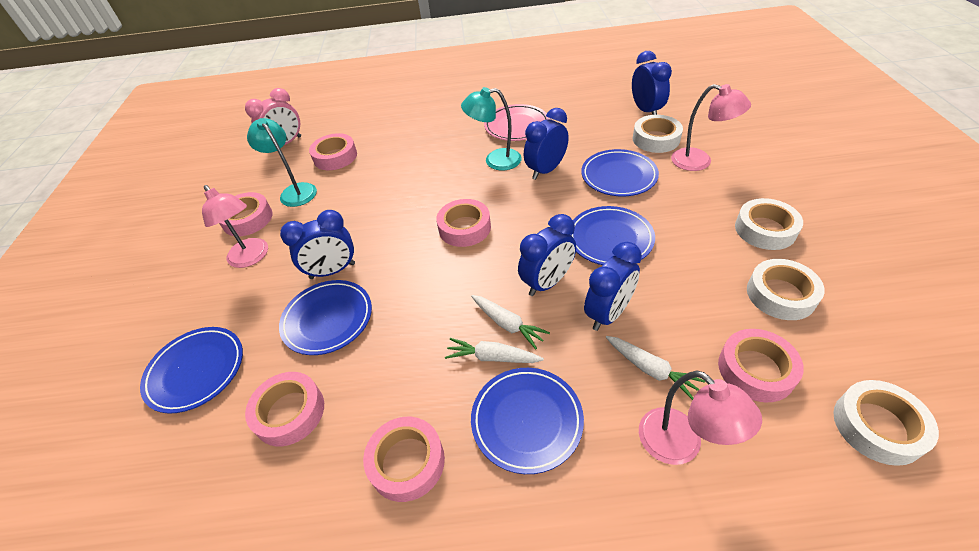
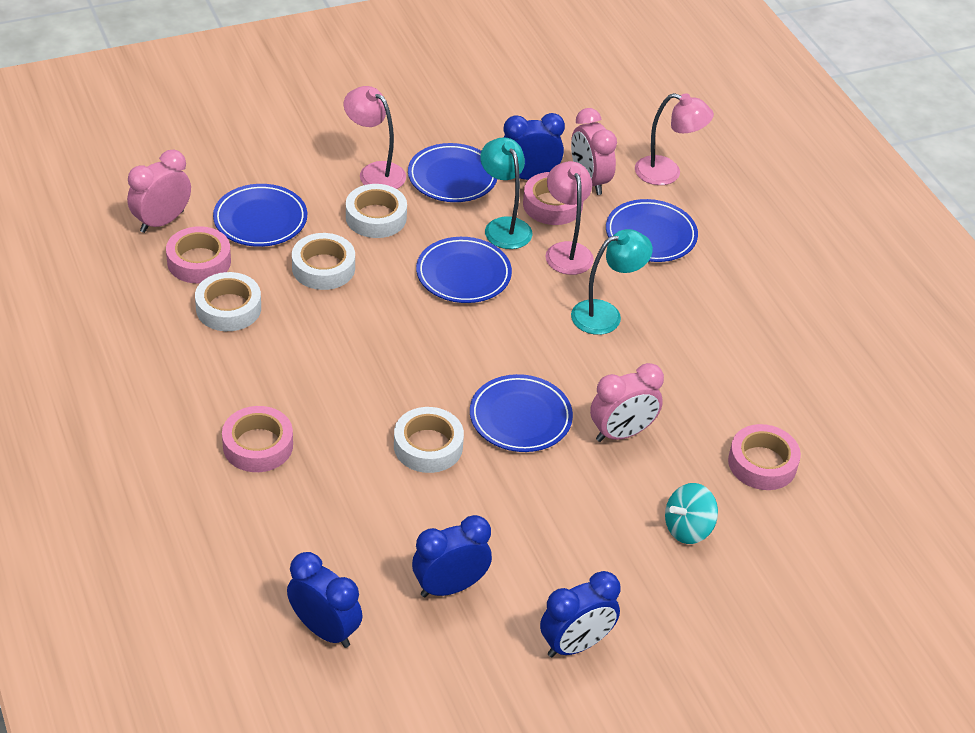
blue clock: [280,210,355,279] [518,214,576,296] [524,108,569,180] [584,242,642,331] [632,51,672,115] = 5 -> [287,552,363,648] [412,515,492,597] [504,113,565,180] [540,571,620,658] = 4
pink clock: [245,88,301,145] = 1 -> [127,150,191,233] [571,108,617,195] [590,363,664,442] = 3
pink plate: [484,104,549,141] = 1 -> none = 0
pink tape: [219,192,273,236] [245,372,324,447] [309,133,357,170] [363,417,445,502] [436,199,491,247] [718,329,804,402] = 6 -> [166,226,231,284] [222,406,293,472] [523,172,584,225] [728,424,801,490] = 4
turquoise spinning top: none = 0 -> [665,483,718,544] = 1
white carrot: [445,338,544,363] [471,295,550,349] [606,336,705,400] = 3 -> none = 0

